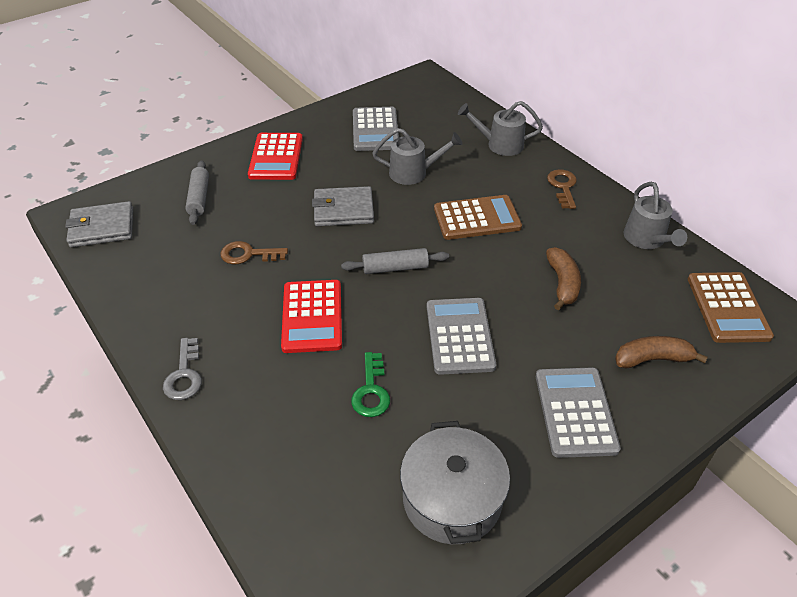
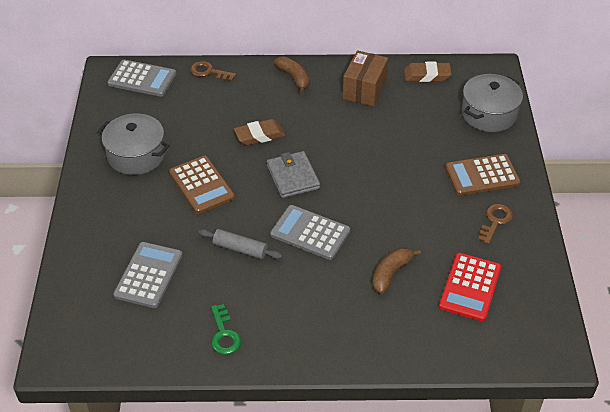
brown box: none = 0 -> [343,50,388,106] = 1
brown eraser: none = 0 -> [234,119,285,145] [404,62,452,82] = 2
grey key: [163,338,202,400] = 1 -> none = 0
grey pot: [400,421,510,544] = 1 -> [98,113,170,175] [462,74,523,132] = 2
grey rolling pin: [185,160,209,225] [341,248,449,274] = 2 -> [198,229,282,259] = 1
grey wallet: [65,201,133,248] [312,186,374,226] = 2 -> [267,151,320,198] = 1
grey watering can: [372,128,463,185] [458,101,543,156] [624,182,687,249] = 3 -> none = 0
red calculator: [248,133,303,180] [281,280,342,353] = 2 -> [439,253,501,321] = 1

